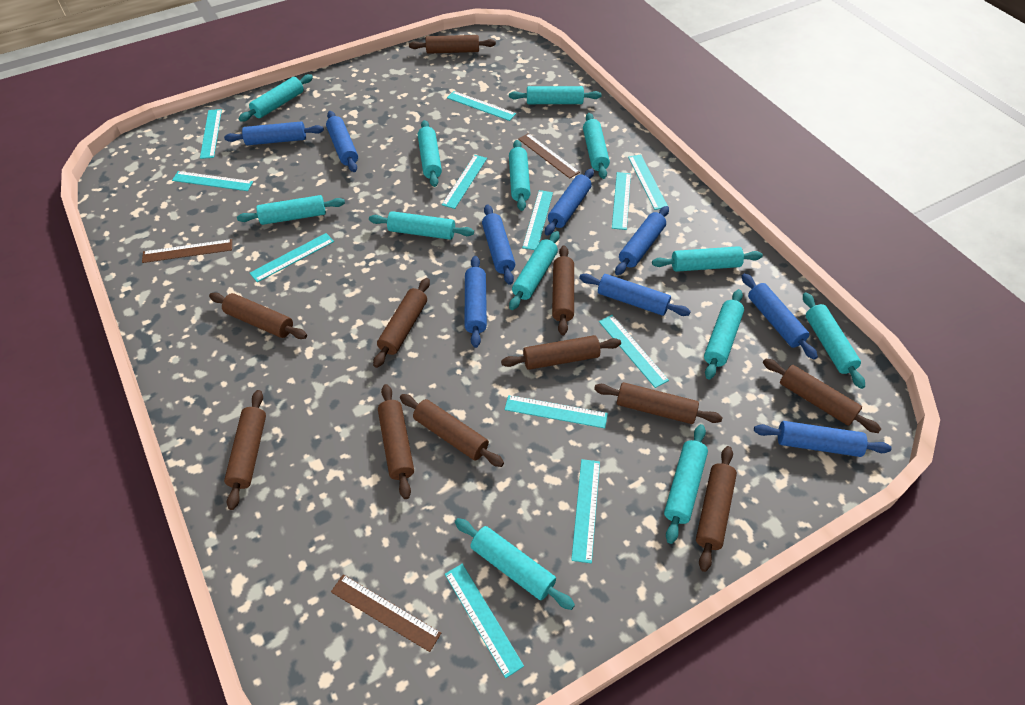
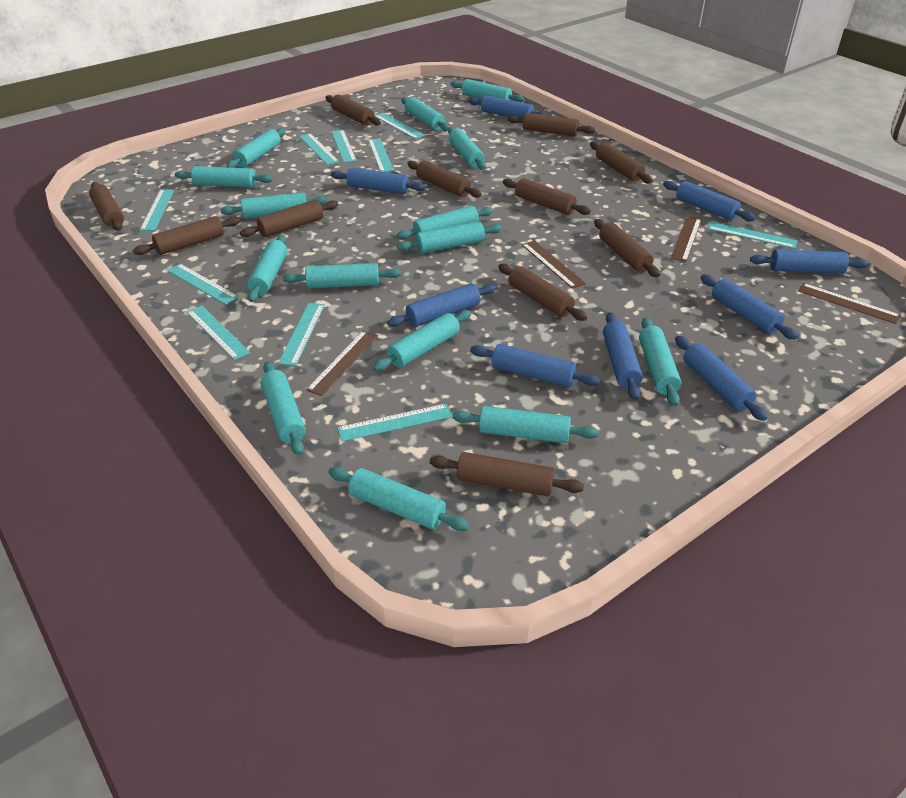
brown ruler: [142,239,232,263] [331,574,441,652] [518,133,580,178] = 3 -> [306,331,378,396] [522,241,586,289] [671,216,702,262] [798,283,901,324] = 4
turquoise rolling pin: [237,195,345,225] [239,74,313,122] [369,211,474,240] [418,120,442,187] [455,518,575,610] [509,86,602,104] [509,140,531,211] [509,231,560,310] [583,113,610,179] [652,246,763,272] [664,424,708,544] [704,289,744,380] [803,292,865,389] = 13 -> [175,166,273,187] [221,192,327,219] [226,128,286,168] [247,235,287,302] [261,361,306,456] [283,263,401,288] [328,467,470,531] [373,310,471,371] [397,206,493,240] [397,221,502,253] [401,97,450,131] [448,127,486,170] [450,79,524,102] [452,406,599,443] [639,317,681,406] = 15
turquoise ruler: [172,171,253,191] [200,109,222,159] [250,233,334,282] [442,155,487,209] [445,564,524,678] [447,91,516,121] [505,395,608,428] [522,190,553,250] [571,459,600,563] [599,315,669,388] [612,172,631,230] [628,155,668,210] = 12 -> [140,189,174,231] [167,264,239,305] [187,306,250,360] [278,303,325,366] [299,133,339,165] [331,130,357,163] [337,404,452,442] [368,138,394,172] [375,113,425,139] [707,222,797,249] = 10

